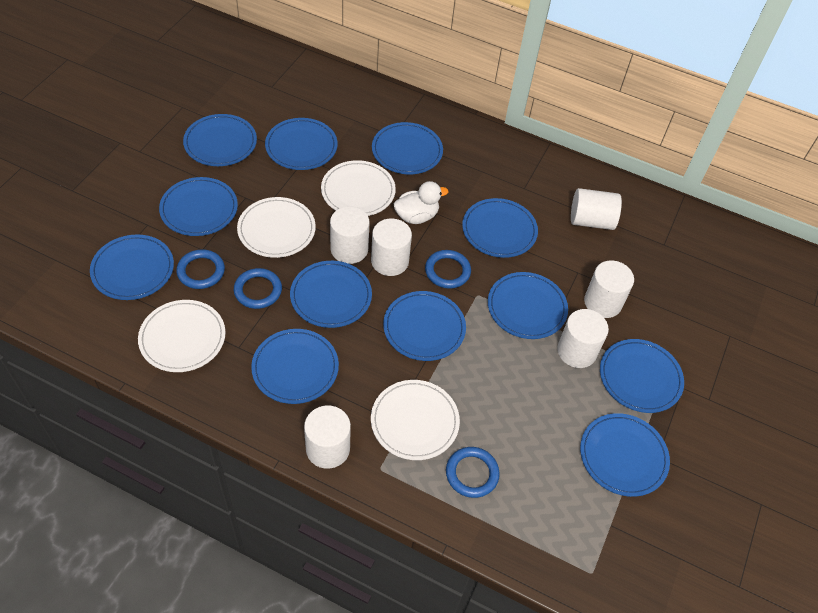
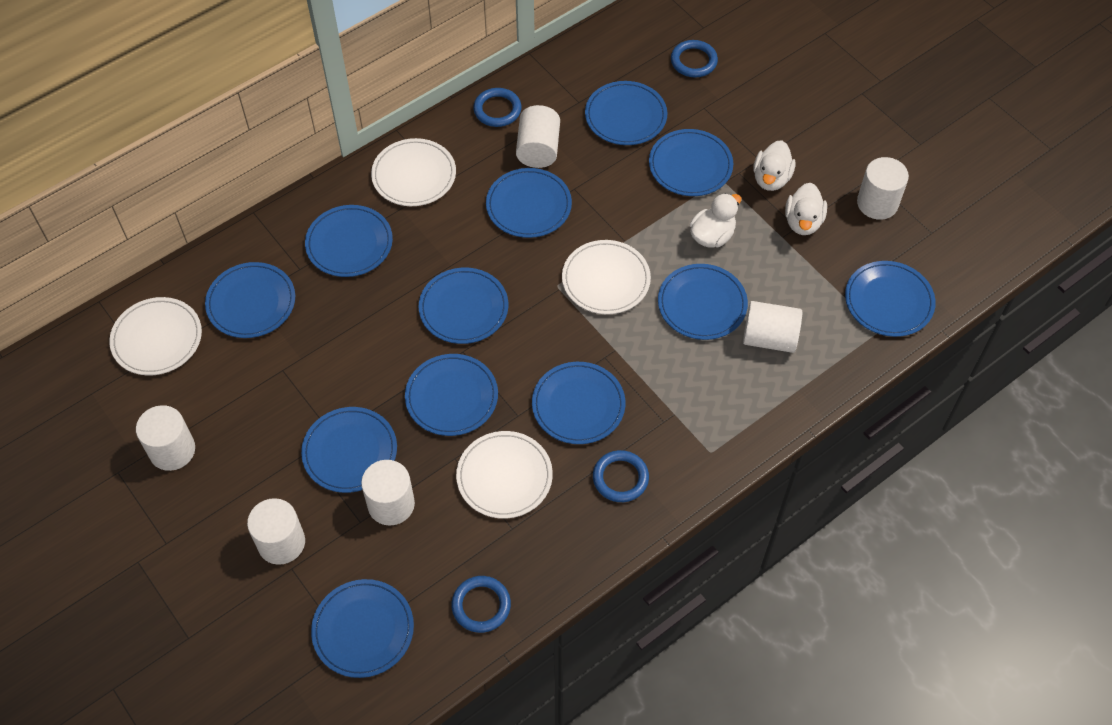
white duck: [394,181,449,224] = 1 -> [690,193,741,248] [753,140,795,191] [785,183,827,235] = 3

